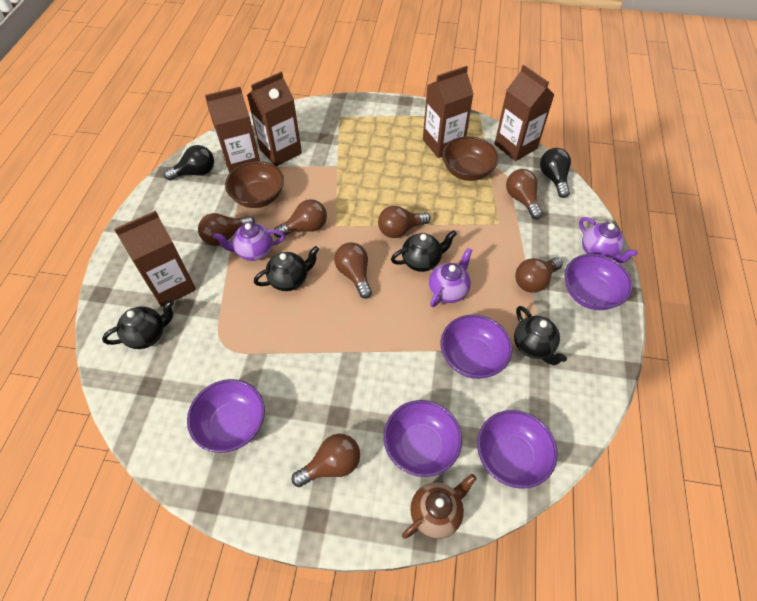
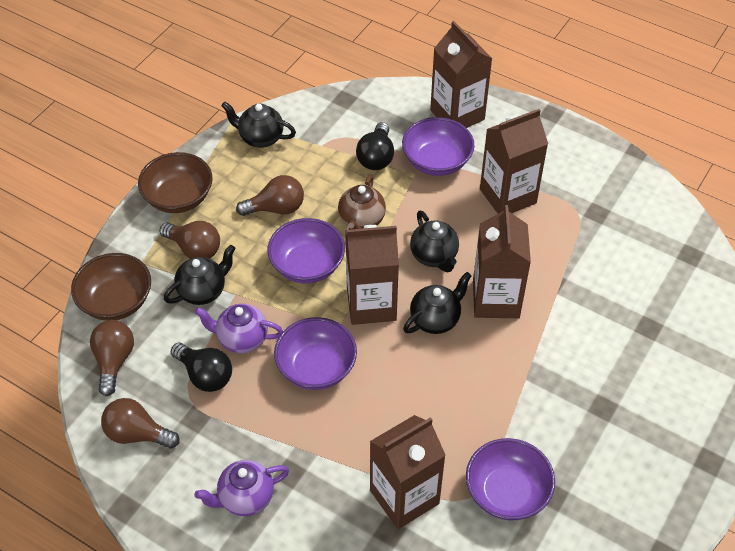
brown light bulb: [198,213,255,246] [274,199,327,238] [291,434,360,487] [334,242,372,299] [378,206,431,238] [506,169,543,219] [515,257,563,293] = 7 -> [90,320,134,396] [101,398,180,449] [159,221,220,259] [236,175,304,216] = 4
purple bowl: [187,379,265,453] [383,400,462,477] [441,314,512,379] [477,410,558,489] [564,254,632,310] = 5 -> [267,218,345,284] [274,317,357,390] [402,117,475,176] [466,438,555,521] = 4
purple teapot: [213,222,285,261] [429,248,472,307] [579,217,638,263] = 3 -> [194,460,289,516] [195,304,283,353] = 2

